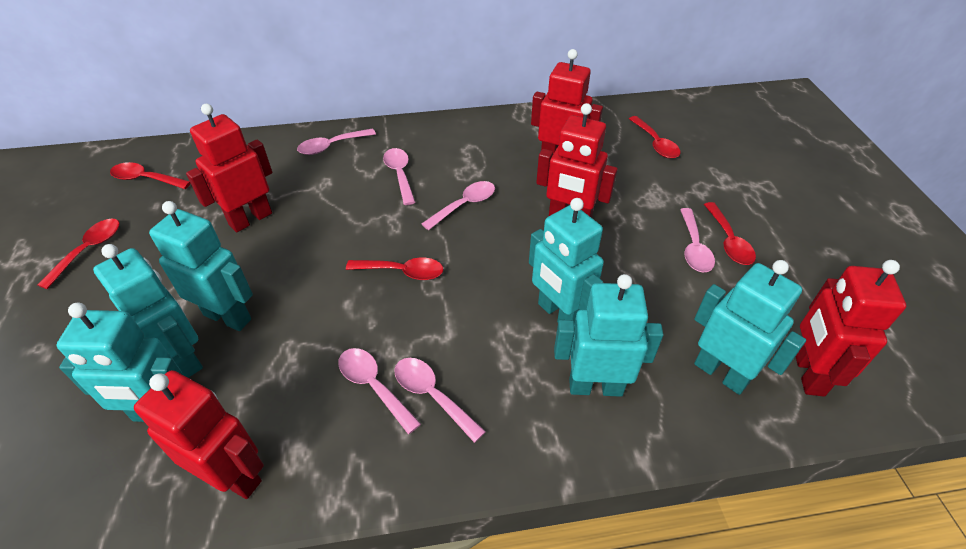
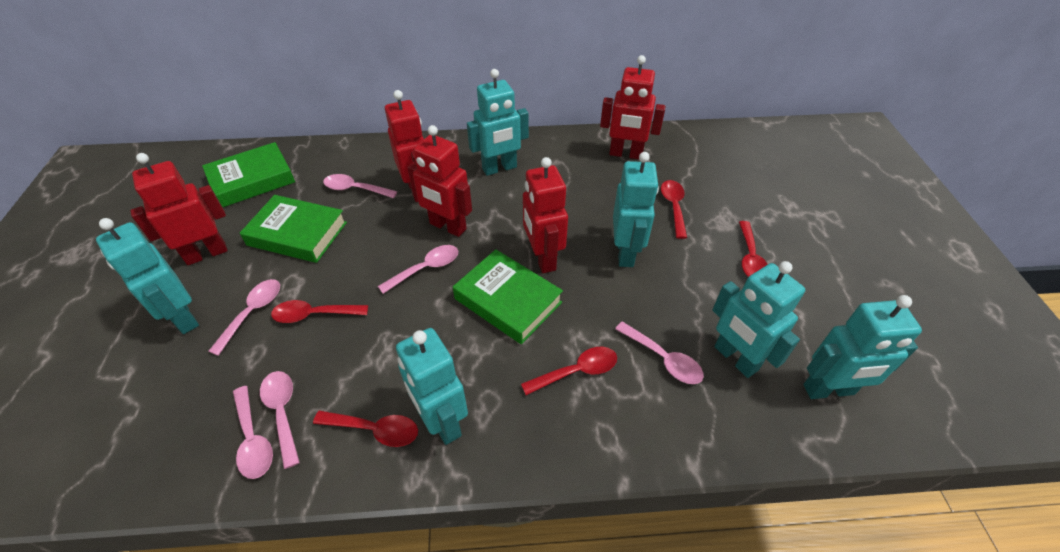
green book: none = 0 -> [202,142,295,207] [240,195,347,263] [453,249,563,344] = 3

